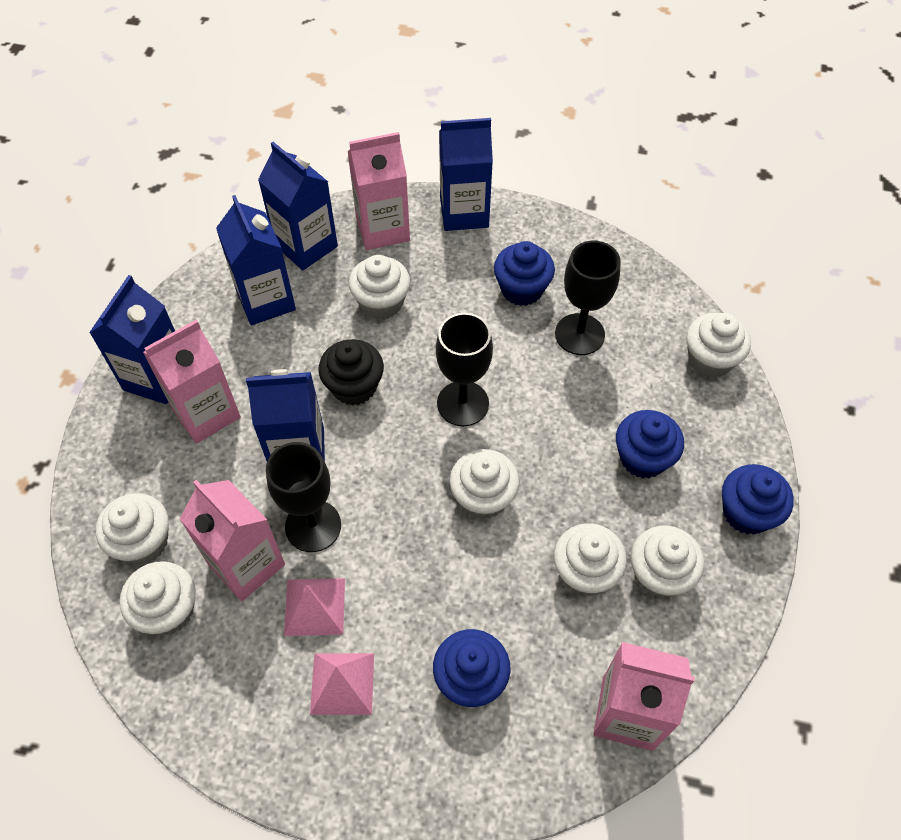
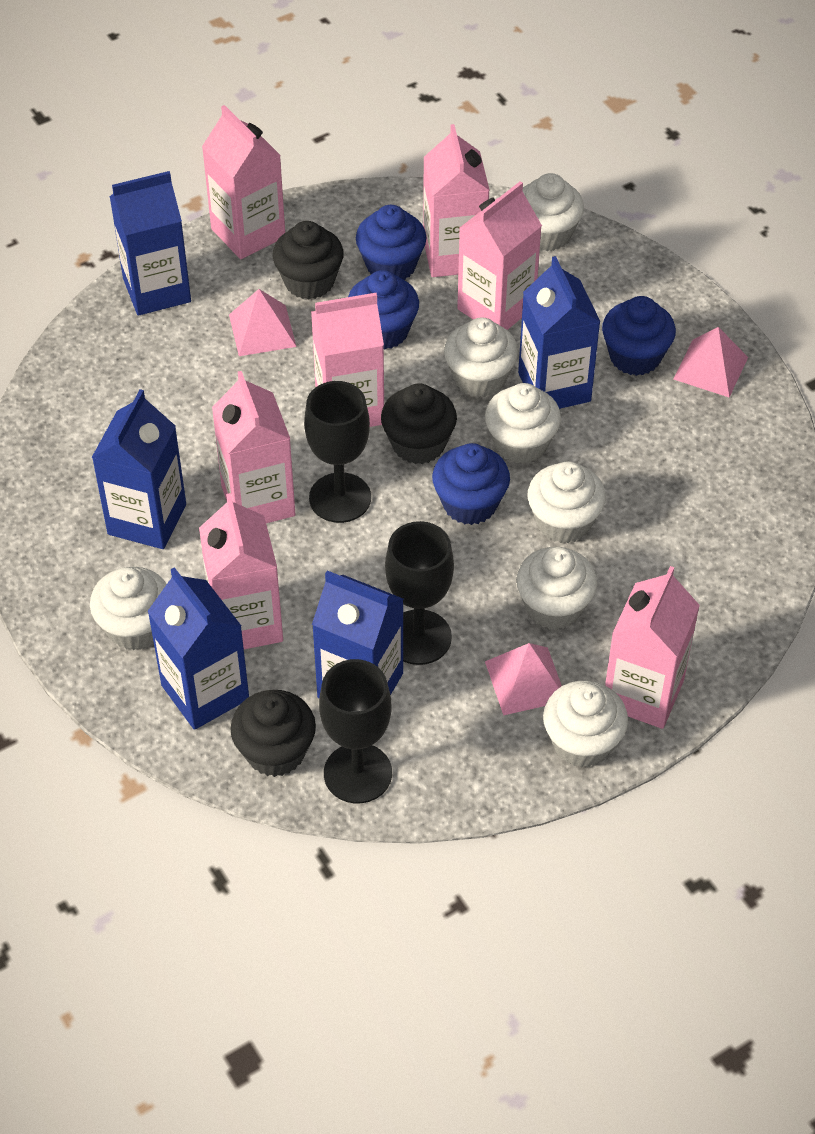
black cupcake: [319,339,384,406] = 1 -> [230,690,316,777] [272,221,344,299] [381,383,457,464] = 3
pink carton: [143,320,241,444] [180,480,285,601] [348,132,410,250] [593,642,695,751] = 4 -> [199,493,283,649] [202,105,285,259] [212,371,295,523] [311,293,384,427] [423,124,490,277] [457,181,542,330] [605,566,700,729] = 7
pink pyramid: [284,578,345,636] [310,653,374,715] = 2 -> [229,289,296,356] [485,643,562,715] [673,327,748,397] = 3

